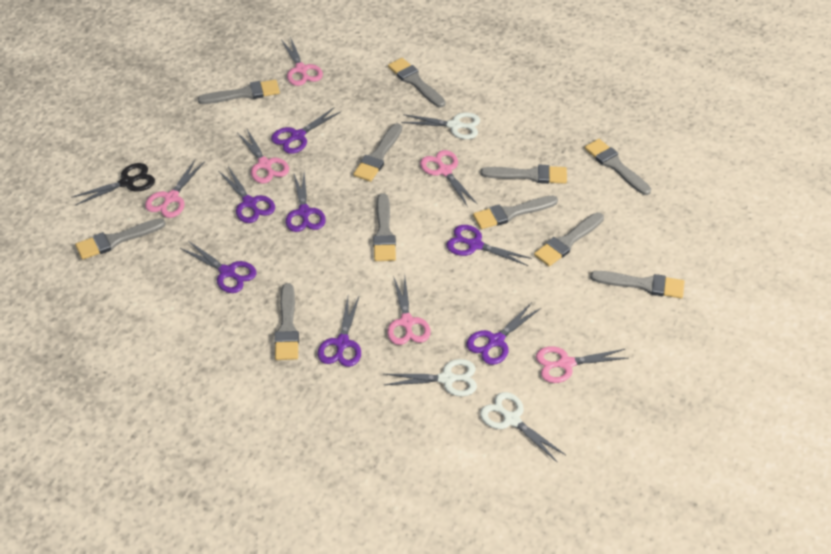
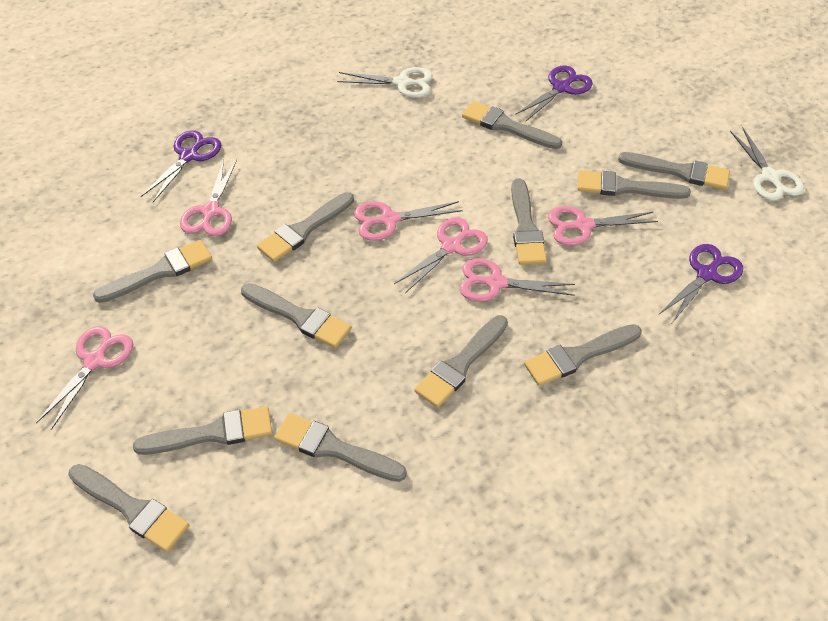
black scissors: [71,163,155,205] = 1 -> none = 0
grey brush: [75,218,166,260] [198,80,280,104] [275,283,299,360] [353,123,402,182] [373,193,396,261] [388,58,446,108] [473,196,558,229] [481,165,567,184] [534,213,604,266] [585,139,651,195] [590,271,684,298] = 11 -> [68,464,189,552] [93,240,212,303] [133,406,272,455] [241,283,351,348] [257,192,354,262] [274,413,407,482] [414,315,508,408] [462,101,562,149] [511,178,547,265] [524,324,642,386] [578,170,691,199] [618,152,730,190] = 12
purple scissors: [180,241,257,293] [219,166,275,223] [271,107,342,154] [285,172,326,232] [317,295,361,367] [446,225,532,266] [466,302,541,365] = 7 -> [141,130,221,202] [515,66,593,122] [658,244,743,323] = 3
white scissors: [384,359,477,396] [401,113,480,139] [480,392,566,463] = 3 -> [337,67,433,98] [730,128,804,201] = 2

